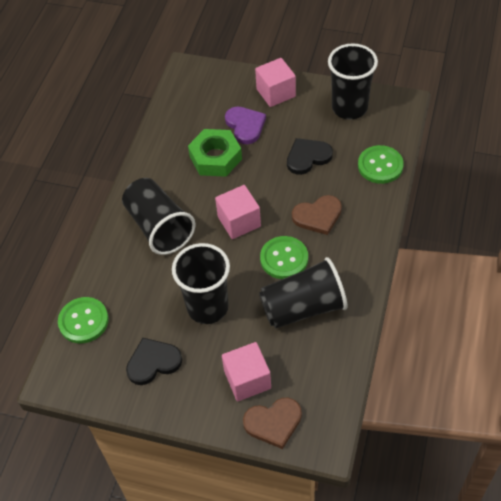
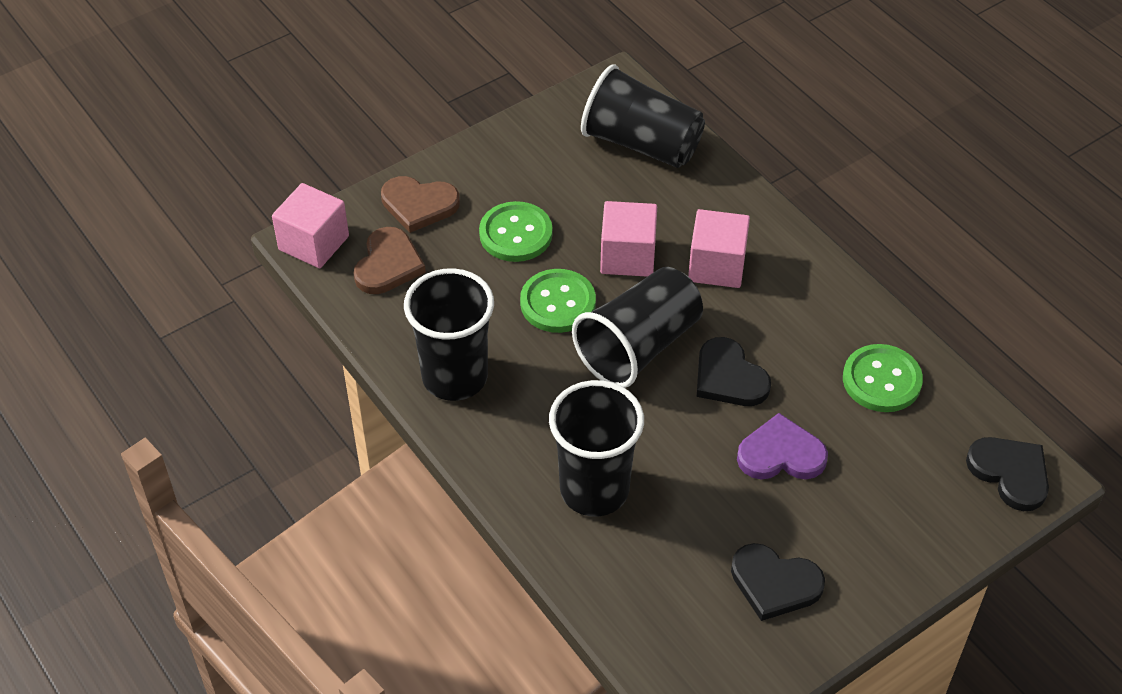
black heart: [126,338,182,385] [287,138,333,175] = 2 -> [697,337,771,406] [731,543,825,621] [966,437,1049,511] = 3
green nut: [188,129,242,177] = 1 -> none = 0

